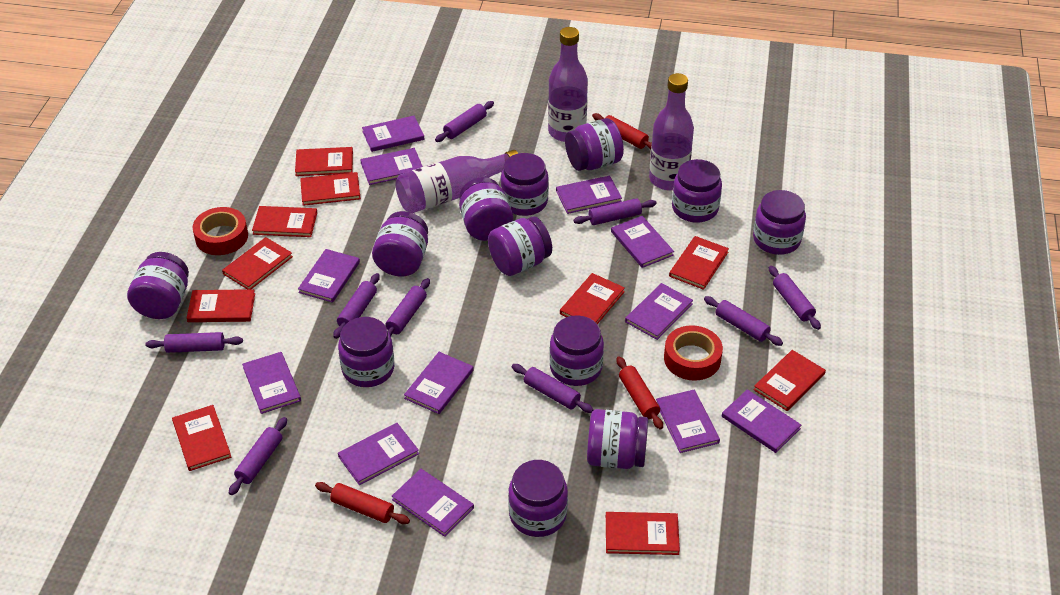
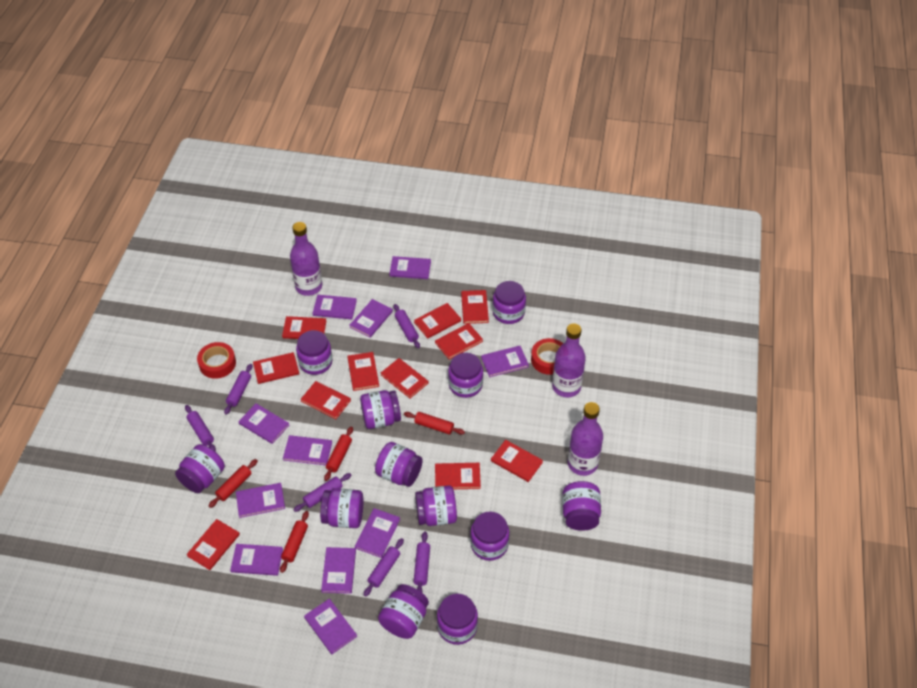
purple book: [242,352,301,414] [298,249,360,303] [338,423,419,485] [360,148,423,185] [362,116,425,152] [392,469,474,537] [404,352,473,414] [556,176,622,214] [611,216,674,268] [625,283,693,340] [656,390,720,453] [722,389,801,453] = 12 -> [230,544,283,576] [236,483,285,518] [238,404,289,444] [283,435,332,465] [304,599,357,654] [313,295,357,320] [321,547,356,594] [349,299,393,338] [355,508,400,558] [389,256,431,279] [481,346,529,377] = 11
purple rolling pin: [145,332,243,353] [229,417,287,495] [333,273,380,339] [385,278,430,336] [435,101,494,142] [512,364,593,413] [573,198,657,225] [704,296,783,346] [769,266,821,330] = 9 -> [185,405,216,451] [224,364,253,415] [293,473,351,512] [364,538,404,596] [394,304,420,348] [413,531,430,592] = 6
red book: [172,405,231,471] [187,289,255,322] [222,237,293,289] [252,206,317,237] [295,147,353,176] [300,172,361,206] [560,273,625,324] [606,512,680,555] [669,236,729,290] [754,350,826,411] = 10 -> [187,519,240,570] [253,352,299,384] [282,316,326,339] [300,381,351,419] [347,352,379,391] [381,358,428,398] [414,303,461,339] [435,323,483,360] [435,463,481,489] [461,290,489,324] [491,440,543,482] = 11
red rolling pin: [315,482,410,524] [592,113,652,149] [616,356,663,430] = 3 -> [209,459,258,508] [280,511,309,573] [324,426,353,481] [404,412,465,435] = 4

